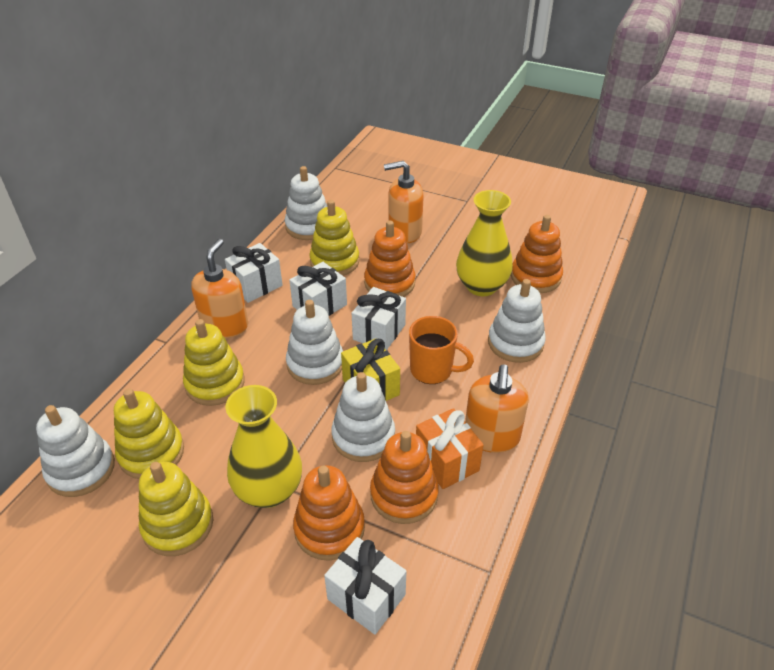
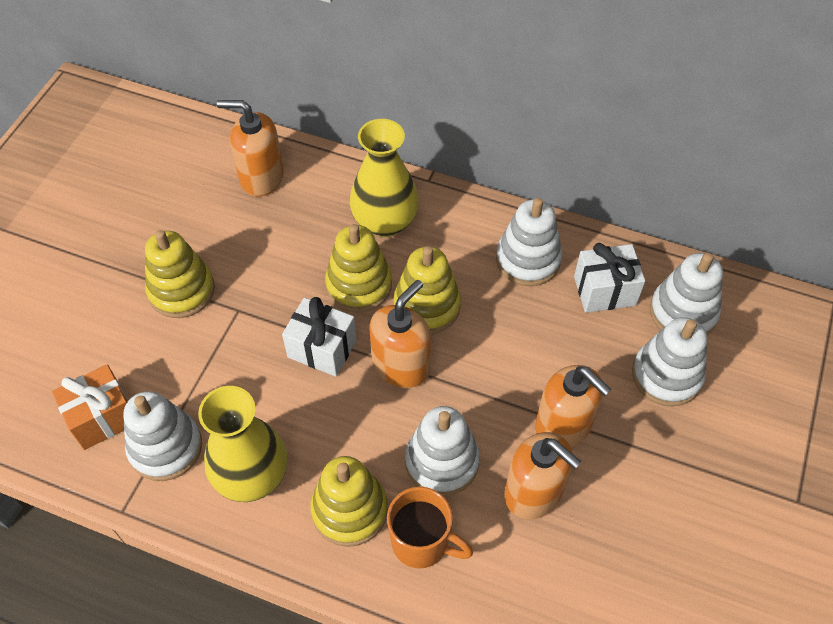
orange soap dispenser: [191,239,248,338] [384,161,424,243] [465,364,529,453] = 3 -> [217,100,284,196] [370,280,431,388] [505,432,581,519] [535,365,612,448] = 4
orange stacking toy: [293,465,365,561] [364,221,415,297] [370,431,439,524] [511,215,563,293] = 4 -> none = 0
white gift: [225,243,283,303] [289,262,347,316] [324,537,407,635] [352,287,406,350] = 4 -> [282,297,357,377] [574,243,645,313] = 2
yellow gift: [341,338,400,401] = 1 -> none = 0

